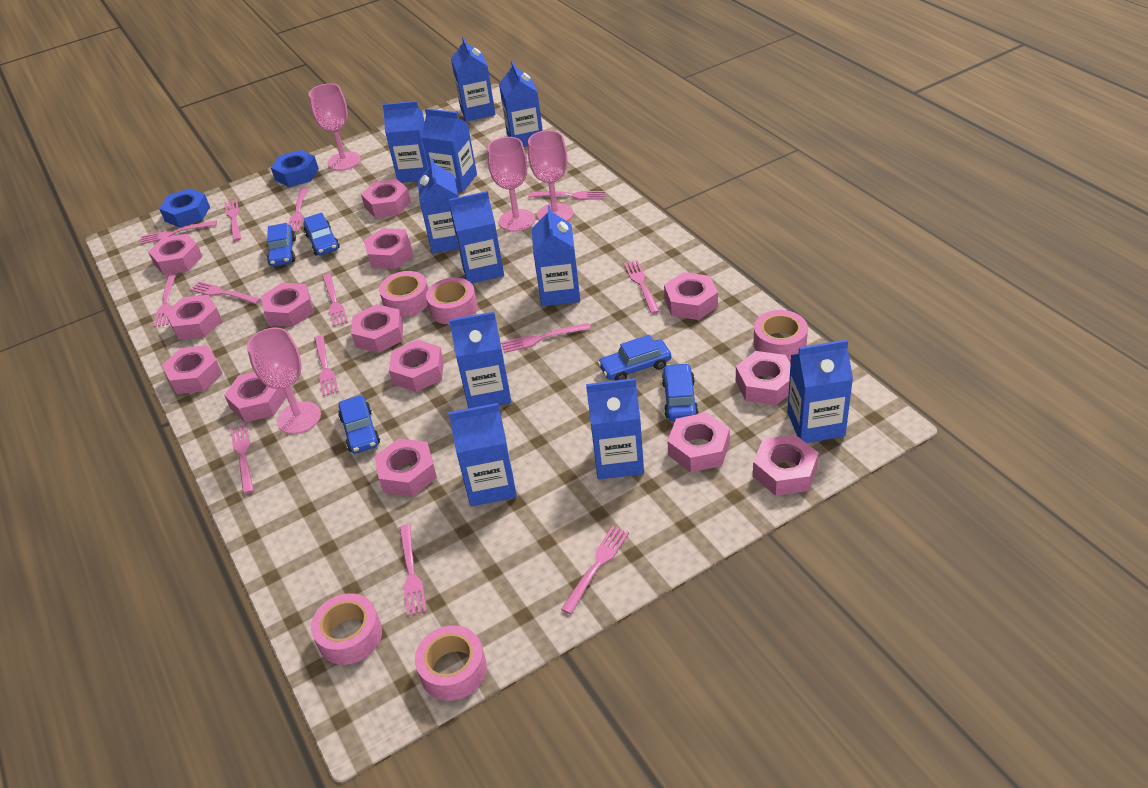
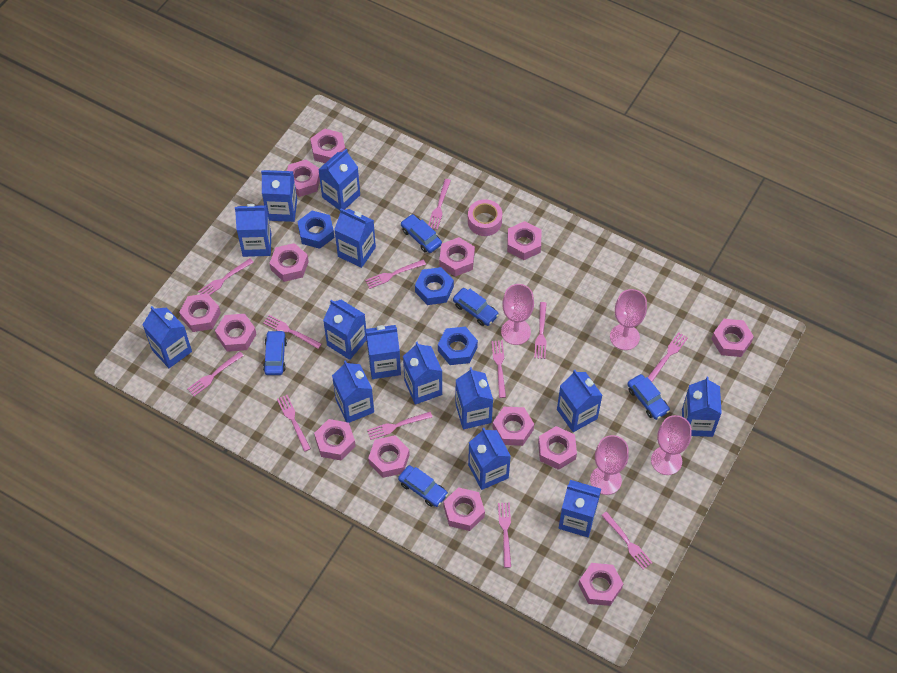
blue carton: [382,101,429,183] [418,158,459,253] [422,108,477,192] [448,403,517,507] [449,191,504,283] [449,312,511,409] [451,37,495,121] [499,61,543,147] [532,205,580,306] [586,378,644,479] [787,340,853,443] = 11 -> [143,306,192,368] [235,204,271,257] [261,170,297,222] [318,149,360,210] [323,300,367,360] [332,360,374,423] [334,209,376,268] [365,325,401,379] [403,342,442,405] [455,367,493,429] [468,428,511,490] [557,370,603,432] [559,480,601,537] [682,377,722,437] = 14
blue nut: [159,188,210,228] [271,150,319,187] = 2 -> [297,211,334,249] [415,267,454,305] [438,327,478,365] = 3
pink fork: [141,221,217,244] [154,273,176,327] [190,281,261,304] [224,199,241,241] [230,424,254,494] [288,187,308,232] [314,335,338,396] [323,274,348,327] [399,524,427,616] [501,323,591,353] [528,191,605,200] [561,526,629,614] [624,260,660,314] = 13 -> [187,351,244,396] [198,258,254,295] [263,315,321,349] [277,395,311,452] [365,260,426,289] [367,412,433,440] [428,179,451,230] [492,340,506,398] [498,503,511,568] [534,302,547,359] [601,512,652,570] [648,332,688,382] = 12
pink tape: [311,593,382,665] [379,271,428,317] [415,625,487,701] [426,278,478,324] [754,310,808,361] = 5 -> [468,199,502,236] = 1

